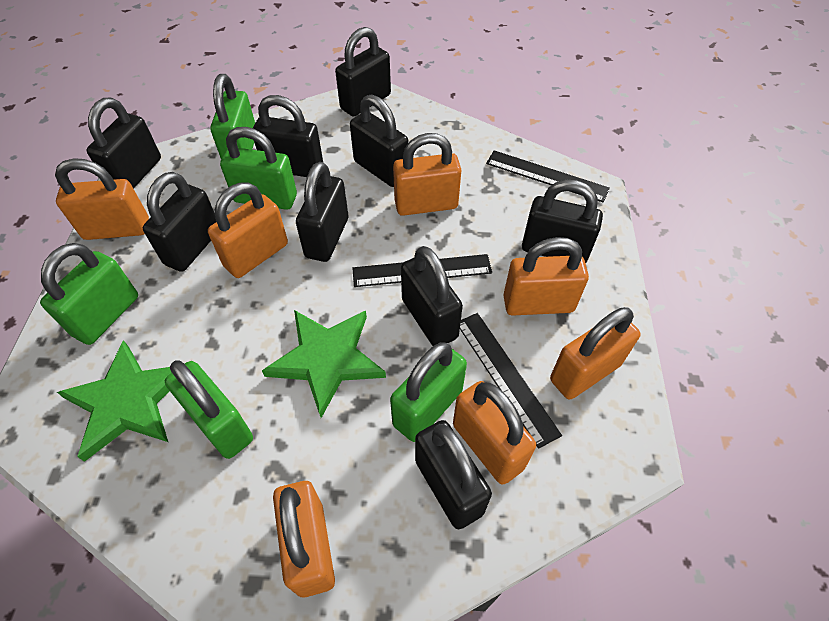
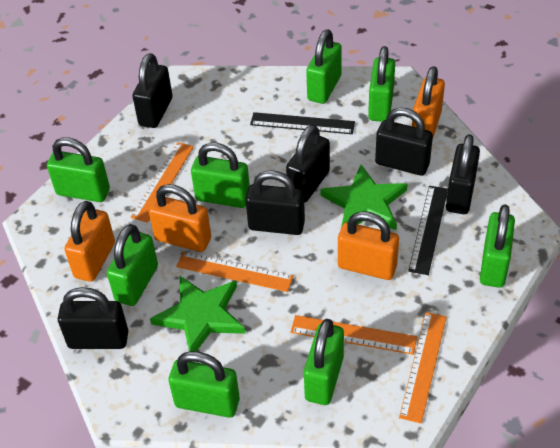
black padlock: [86,98,161,189] [143,172,216,272] [253,95,323,177] [296,162,348,262] [335,27,391,117] [350,95,408,187] [401,246,463,346] [415,420,492,529] [522,180,603,263] = 9 -> [58,287,128,349] [132,53,172,128] [245,170,305,235] [286,125,330,203] [375,108,433,176] [446,134,480,214] = 6
black ruler: [352,254,492,287] [460,313,562,449] [486,150,610,203] = 3 -> [250,112,355,134] [408,186,448,275] = 2
green padlock: [40,243,138,345] [165,360,253,459] [210,74,255,159] [220,127,297,210] [390,342,467,442] = 5 -> [47,138,110,202] [107,224,158,306] [169,351,240,418] [191,143,250,208] [304,319,344,405] [306,29,342,104] [368,46,395,122] [480,204,515,288] = 8
orange padlock: [55,158,149,240] [208,182,288,278] [273,481,335,597] [393,133,461,216] [453,381,536,485] [503,237,589,316] [550,307,641,399] = 7 -> [64,201,115,282] [149,184,211,252] [338,211,399,280] [412,66,445,140] = 4
orange ruler: none = 0 -> [131,142,194,223] [176,251,293,292] [291,315,417,355] [399,312,447,424] = 4

